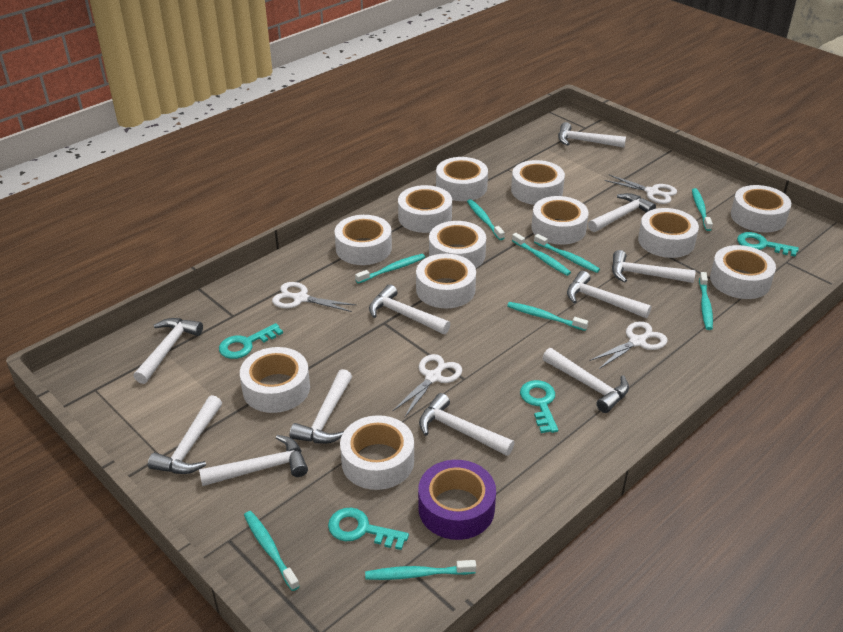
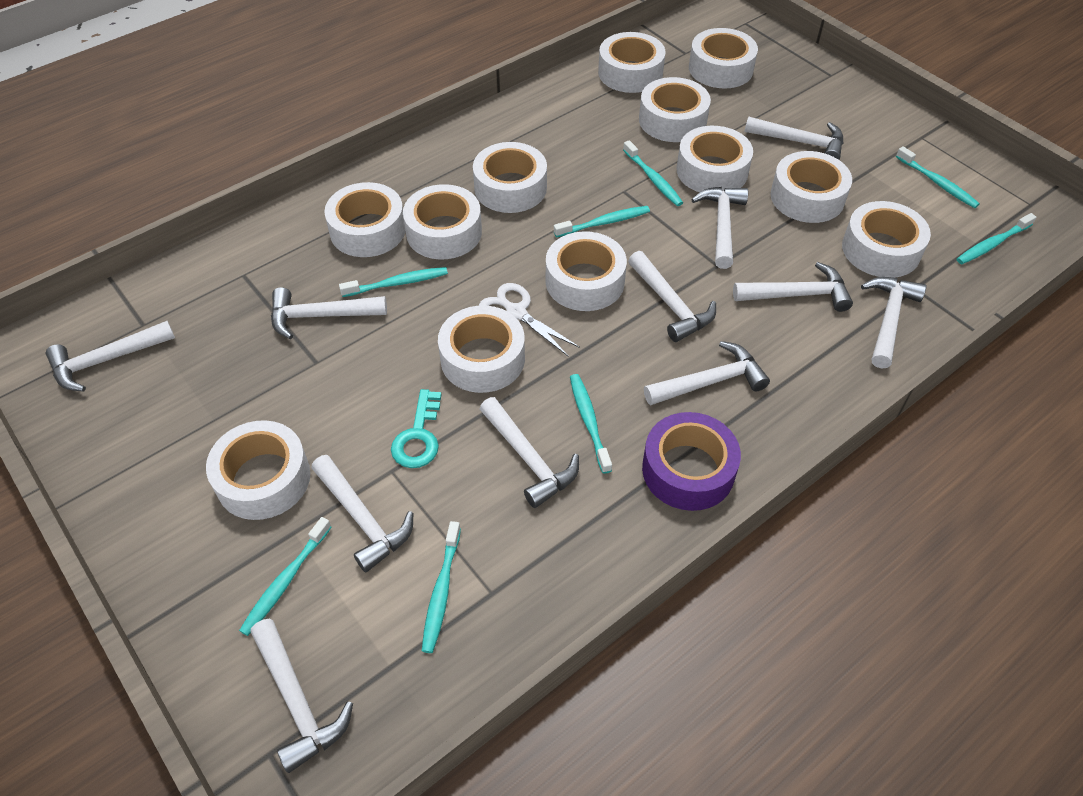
turquoise key: [219,323,283,359] [328,508,409,550] [520,380,558,433] [737,232,799,257] = 4 -> [391,389,441,468] = 1
turquoise toothbrush: [244,511,300,591] [355,254,425,284] [365,560,476,580] [467,199,505,240] [507,302,588,331] [512,233,571,276] [534,234,600,273] [692,188,713,231] [699,272,713,330] = 9 -> [239,517,331,636] [339,267,448,297] [422,521,461,653] [554,206,650,238] [570,374,612,474] [623,140,683,206] [896,146,980,208] [957,213,1036,264] = 8
white scissors: [272,282,356,312] [392,354,462,417] [589,321,667,369] [604,175,677,204] = 4 -> [479,283,580,356] = 1

